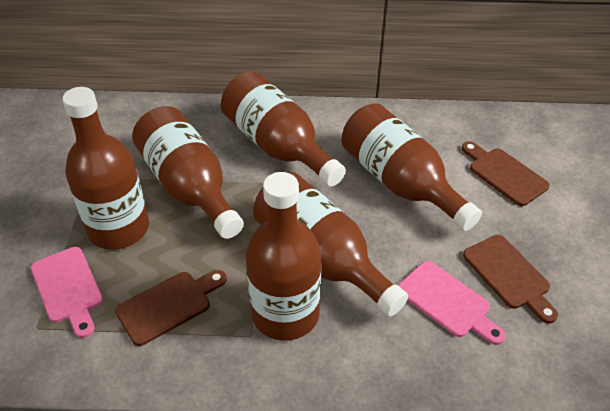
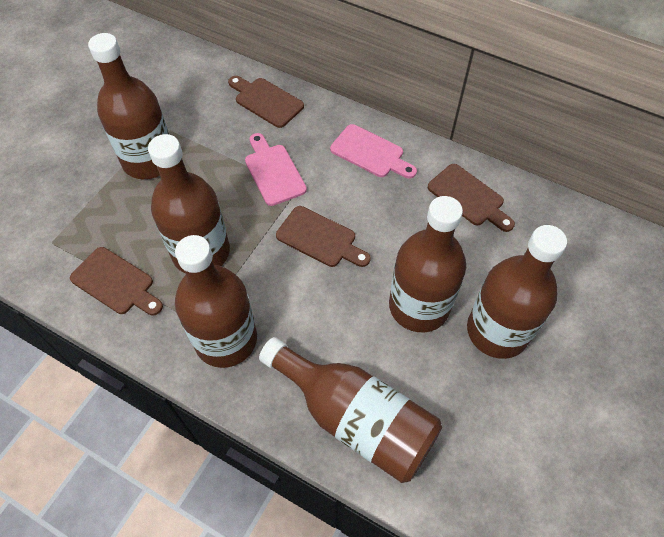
brown cutting board: [115,270,227,346] [462,141,550,206] [463,235,558,324] = 3 -> [70,247,163,315] [228,76,304,128] [276,206,371,267] [428,164,515,232] = 4

